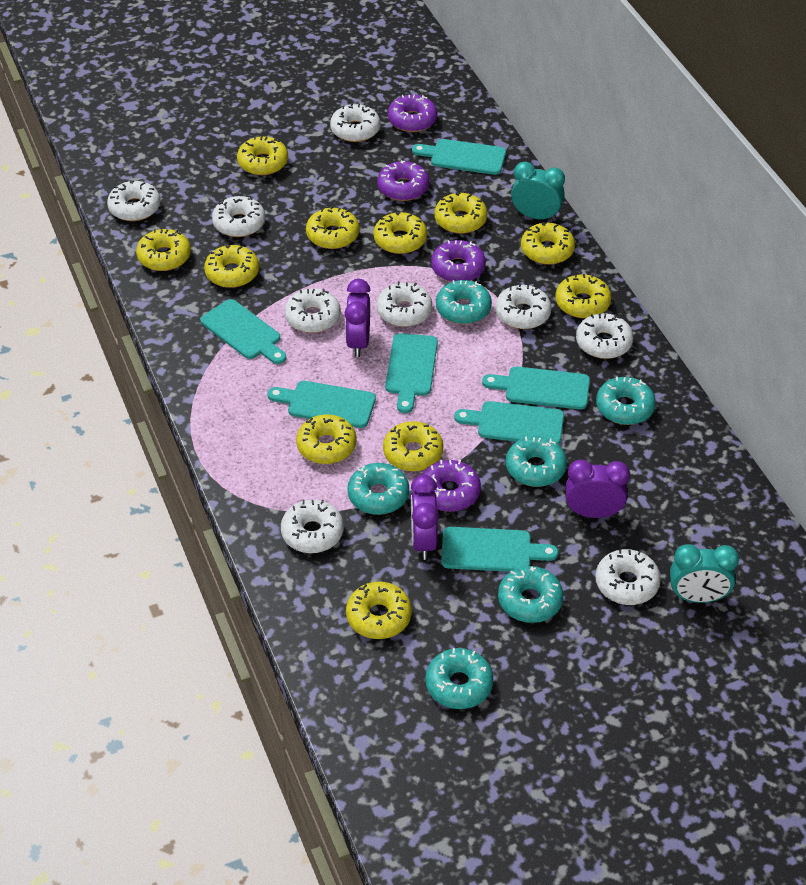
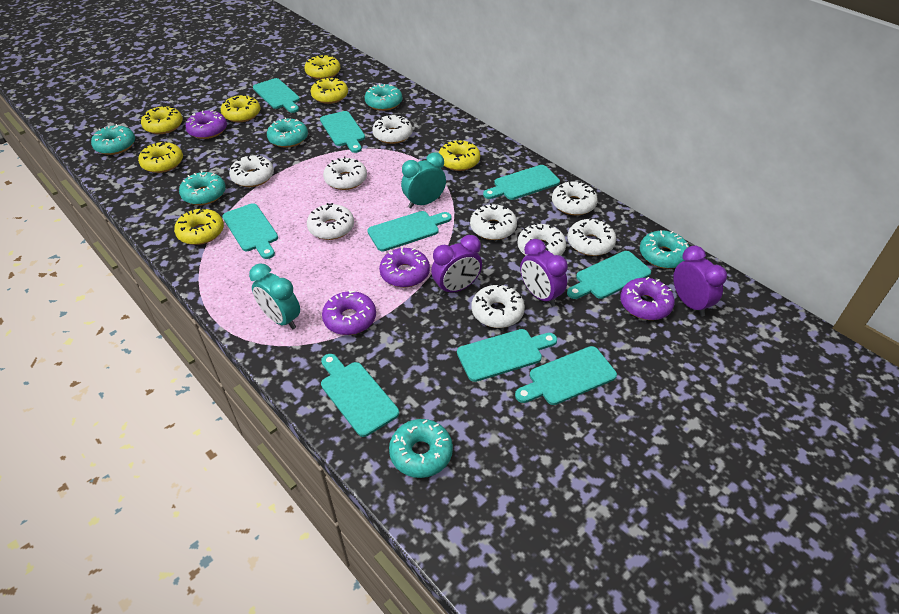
turquoise cutting board: [200,299,286,364] [267,381,376,428] [385,333,438,413] [412,139,506,175] [441,527,558,572] [454,401,564,445] [482,367,590,410] = 7 -> [223,203,278,259] [253,78,300,113] [320,111,365,153] [321,354,399,437] [367,211,452,251] [457,329,557,382] [483,165,560,200] [515,346,617,405] [567,251,651,299] = 9
yellow donut: [136,229,191,271] [204,245,259,288] [237,136,288,175] [296,414,357,464] [306,206,359,249] [346,582,412,639] [374,212,427,254] [383,421,443,471] [434,192,488,234] [521,222,575,265] [555,274,611,318] = 11 -> [138,141,183,173] [141,105,183,134] [174,207,224,245] [221,94,260,122] [304,54,340,79] [311,76,348,104] [439,139,480,171] = 7

